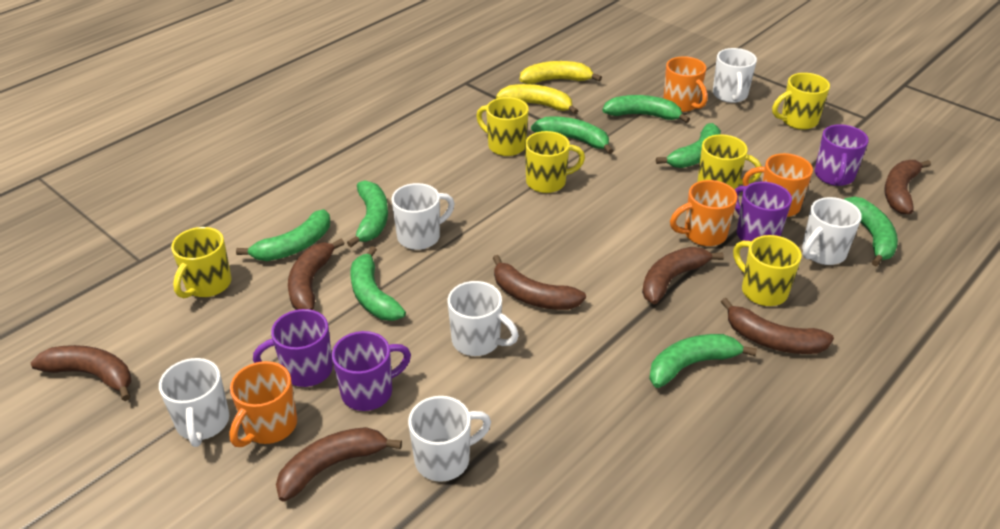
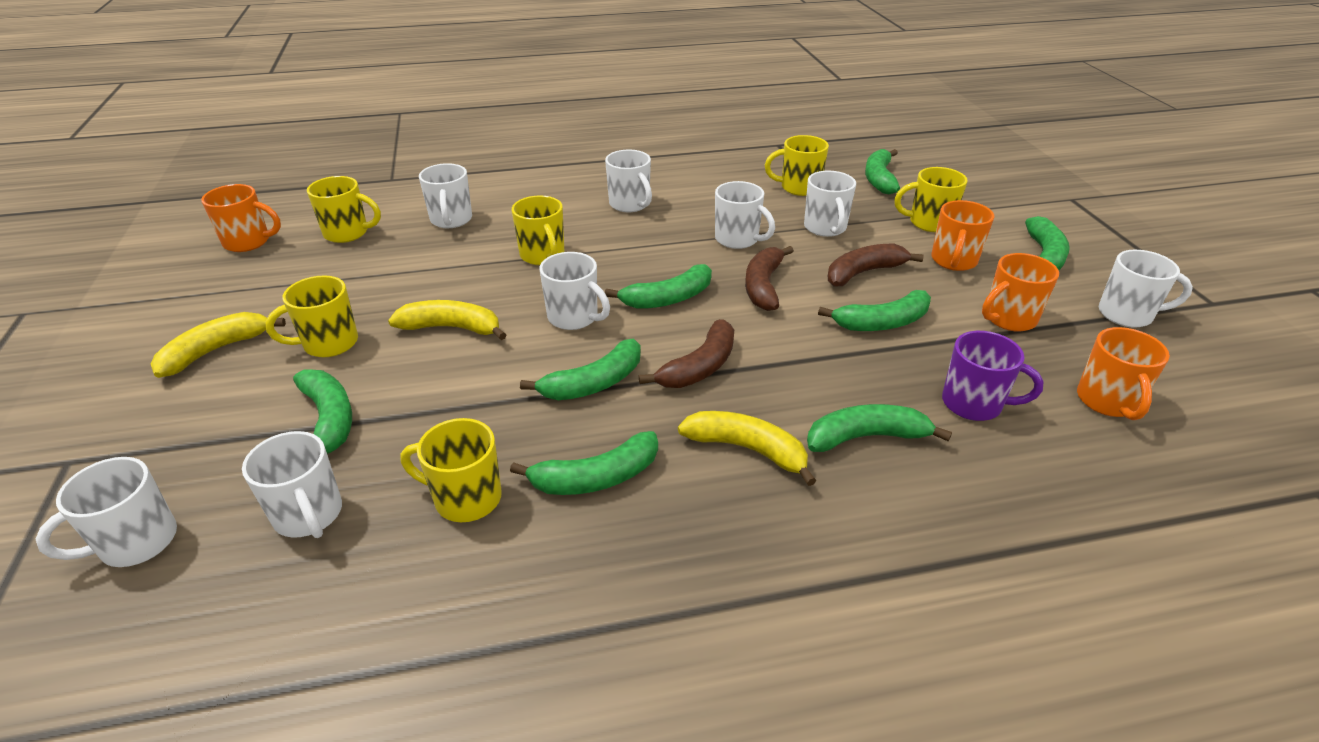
brown banana: [31,345,132,401] [276,427,402,502] [288,239,345,310] [493,255,586,310] [642,247,724,304] [721,298,834,354] [884,160,931,214] = 7 -> [639,319,734,388] [745,246,794,311] [828,244,924,286] = 3
purple mug: [253,309,333,387] [332,331,411,411] [735,182,792,242] [815,124,869,186] = 4 -> [942,331,1043,421] = 1
white mug: [159,358,229,447] [391,183,455,250] [408,396,491,482] [448,281,519,356] [713,48,757,103] [802,197,862,265] = 6 -> [36,457,177,567] [242,431,342,538] [419,163,472,228] [539,252,610,330] [605,150,652,212] [715,181,775,249] [804,171,856,237] [1099,250,1193,328] = 8
yellow banana: [496,84,578,115] [519,61,602,84] = 2 -> [151,312,286,378] [388,300,506,340] [678,411,816,486] = 3

